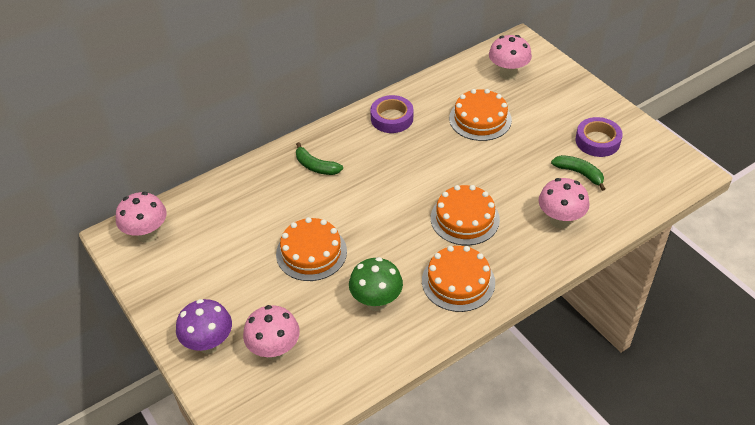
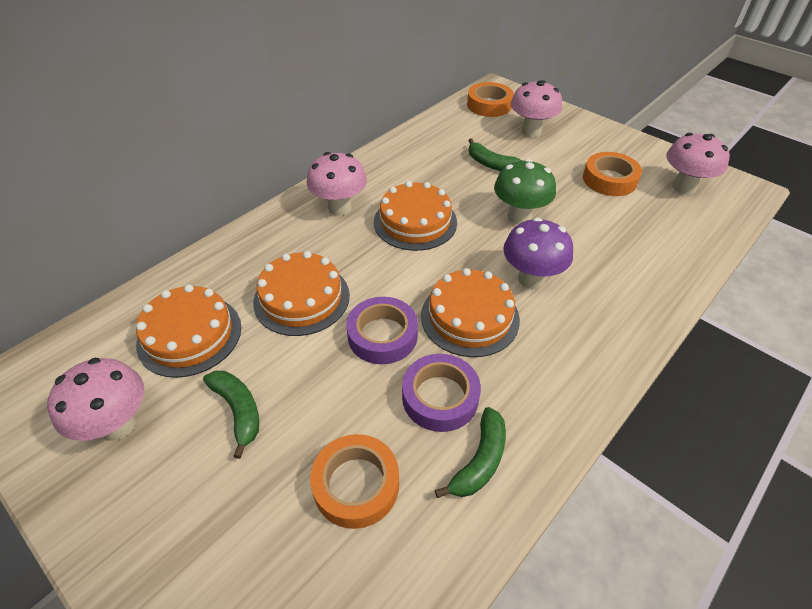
green banana: [296,142,343,175] [551,155,605,191] = 2 -> [203,371,259,459] [435,407,506,498] [468,138,522,171] = 3
orange tape: none = 0 -> [310,434,399,529] [467,82,514,117] [583,152,642,196] = 3

